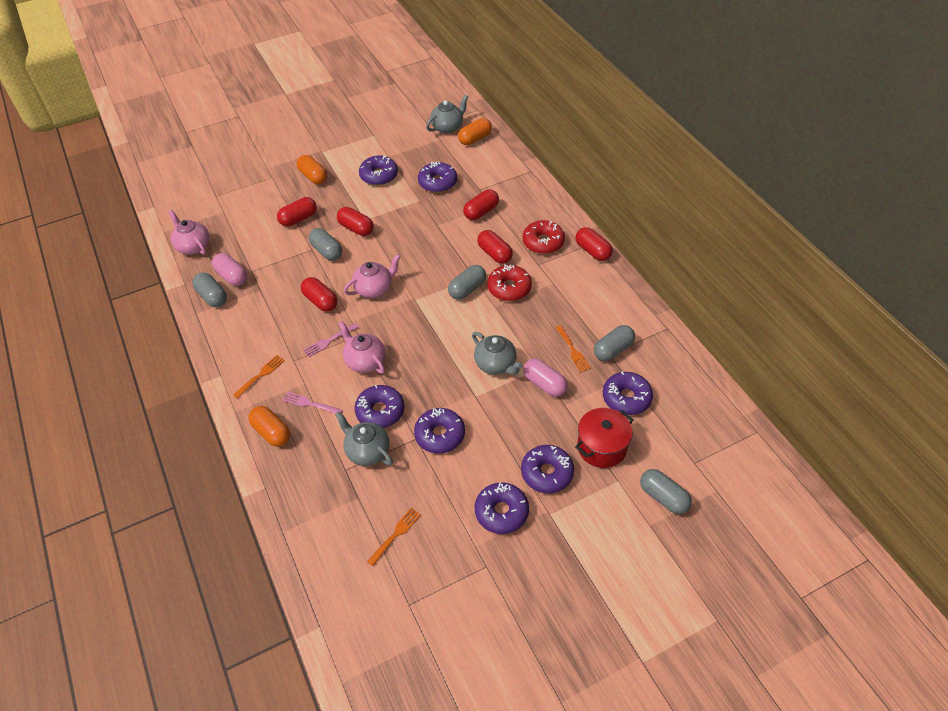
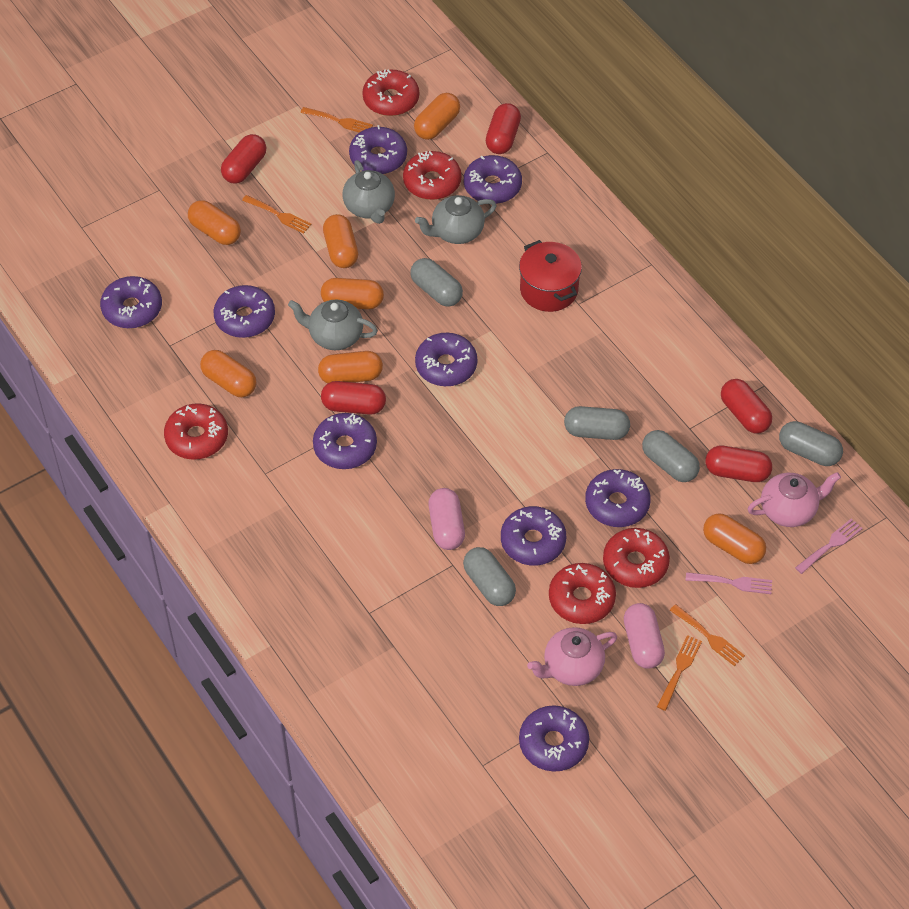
orange capsule: [248,406,290,447] [297,155,327,184] [458,118,492,145] = 3 -> [188,200,241,245] [200,350,256,397] [318,351,383,383] [321,278,384,309] [323,214,358,268] [414,93,460,140] [703,513,766,564] = 7
orange fork: [233,355,285,399] [367,508,421,566] [555,325,591,372] = 3 -> [242,195,312,234] [301,107,373,132] [657,635,702,711] [670,604,745,666] = 4
pink teapot: [168,210,210,255] [338,321,385,374] [344,254,401,298] = 3 -> [527,627,617,686] [748,472,841,527] = 2
purple donut: [354,385,404,428] [359,155,398,186] [414,408,465,454] [418,161,457,193] [475,482,529,534] [521,445,574,493] [603,371,653,415] = 7 -> [100,276,162,328] [213,285,275,338] [313,413,377,469] [349,125,407,174] [415,333,477,386] [464,155,522,204] [501,506,566,566] [519,705,589,772] [585,469,651,527] = 9
red capsule: [277,197,317,227] [301,277,338,312] [337,207,374,236] [463,189,499,220] [477,230,513,264] [576,227,613,261] = 6 -> [221,134,267,184] [321,381,386,415] [486,103,521,154] [705,446,772,482] [721,379,772,433] = 5
red donut: [487,264,532,301] [522,220,565,254] = 2 -> [164,403,228,460] [362,69,419,116] [403,151,462,200] [549,563,616,624] [603,528,670,588] = 5

